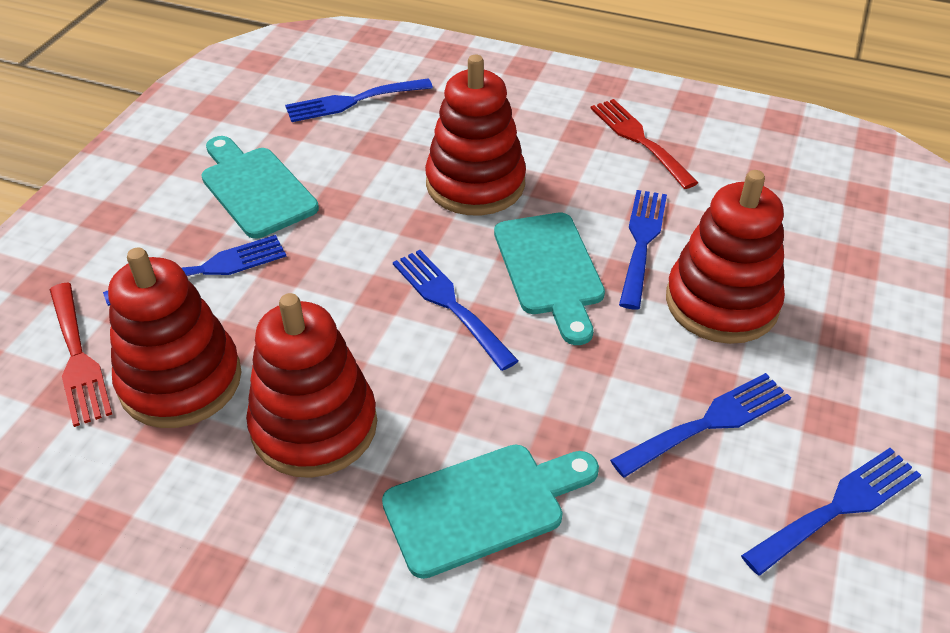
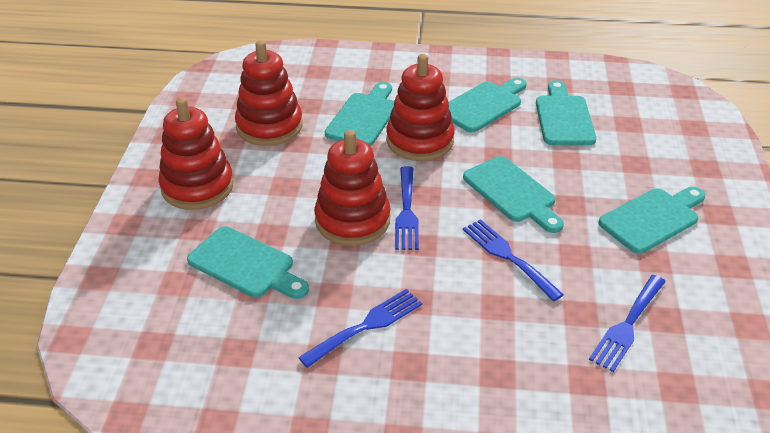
blue fork: [103,235,286,306] [285,79,433,122] [393,250,519,371] [610,373,791,478] [619,190,667,310] [741,448,921,576] = 6 -> [298,289,422,368] [395,166,419,250] [463,219,564,302] [589,275,666,372] = 4
red fork: [50,283,112,427] [591,99,698,189] = 2 -> none = 0
turquoise cutting board: [201,136,319,239] [382,444,599,579] [494,213,605,345] = 3 -> [187,226,309,299] [325,82,394,146] [449,78,527,132] [463,156,564,233] [536,80,596,145] [598,187,705,254] = 6

